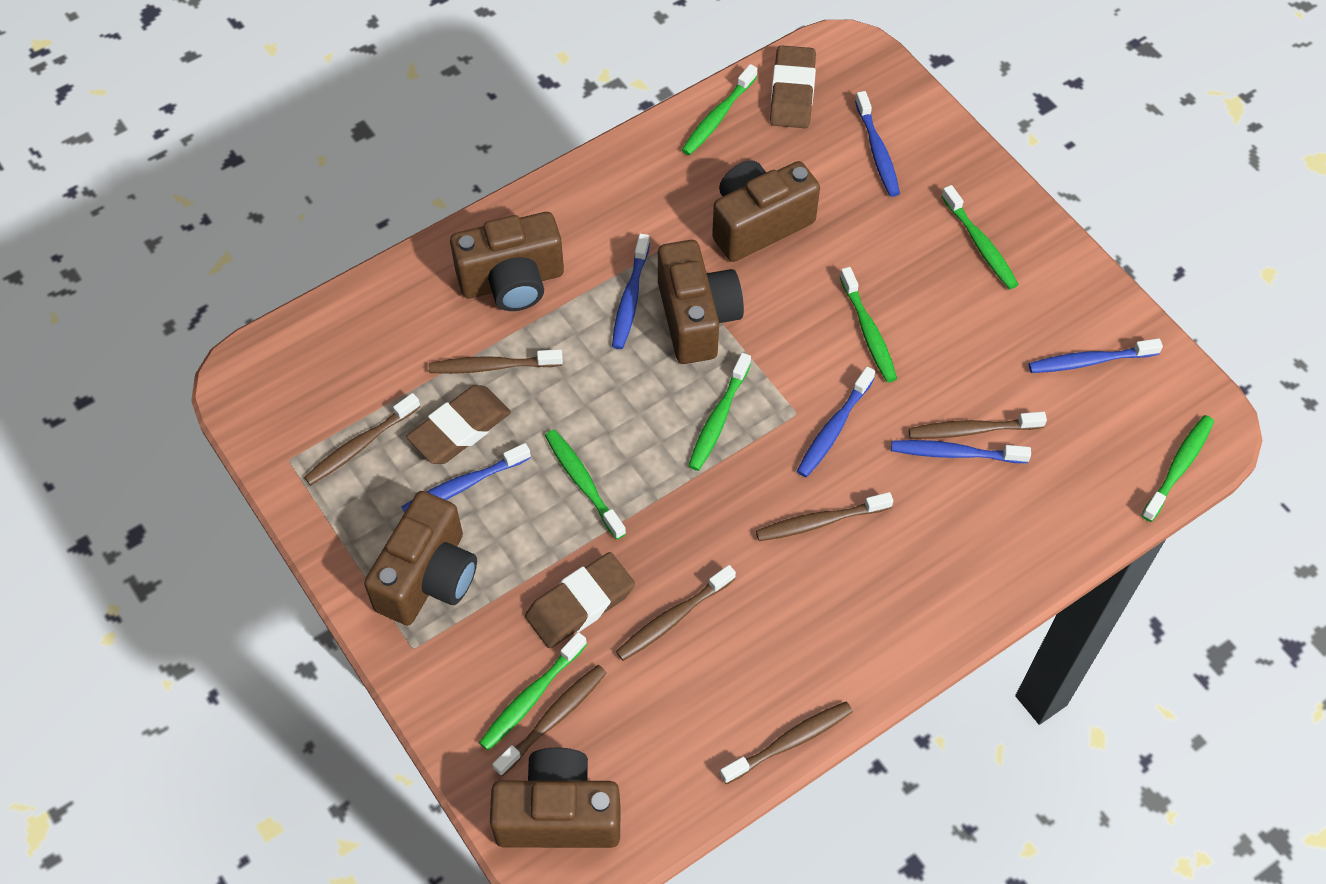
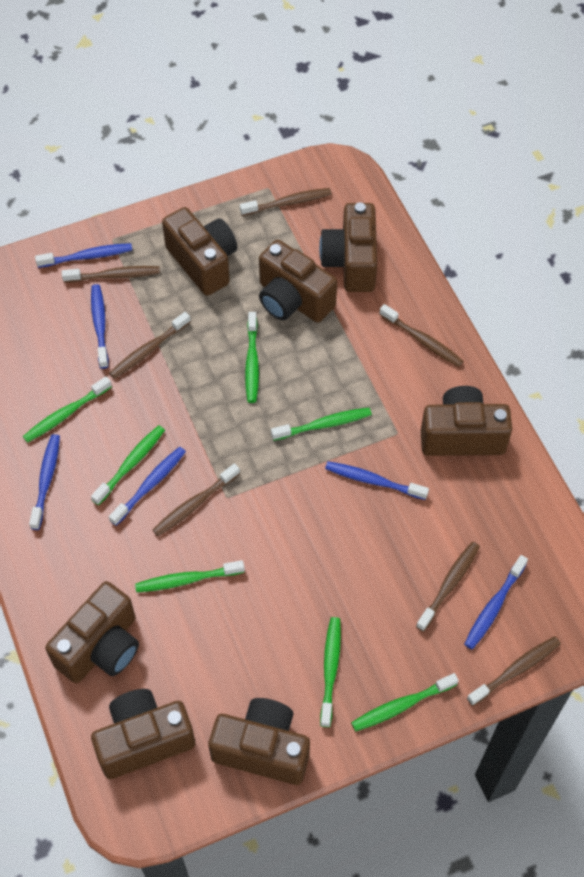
brown camera: [364,491,477,625] [450,212,564,311] [490,748,621,848] [658,240,744,364] [712,160,820,262] = 5 -> [45,581,139,683] [91,689,195,779] [162,207,237,296] [209,698,310,785] [259,240,337,323] [319,202,377,292] [421,386,512,456] = 7
brown eraser: [406,385,511,464] [525,552,635,648] [770,45,816,128] = 3 -> none = 0

